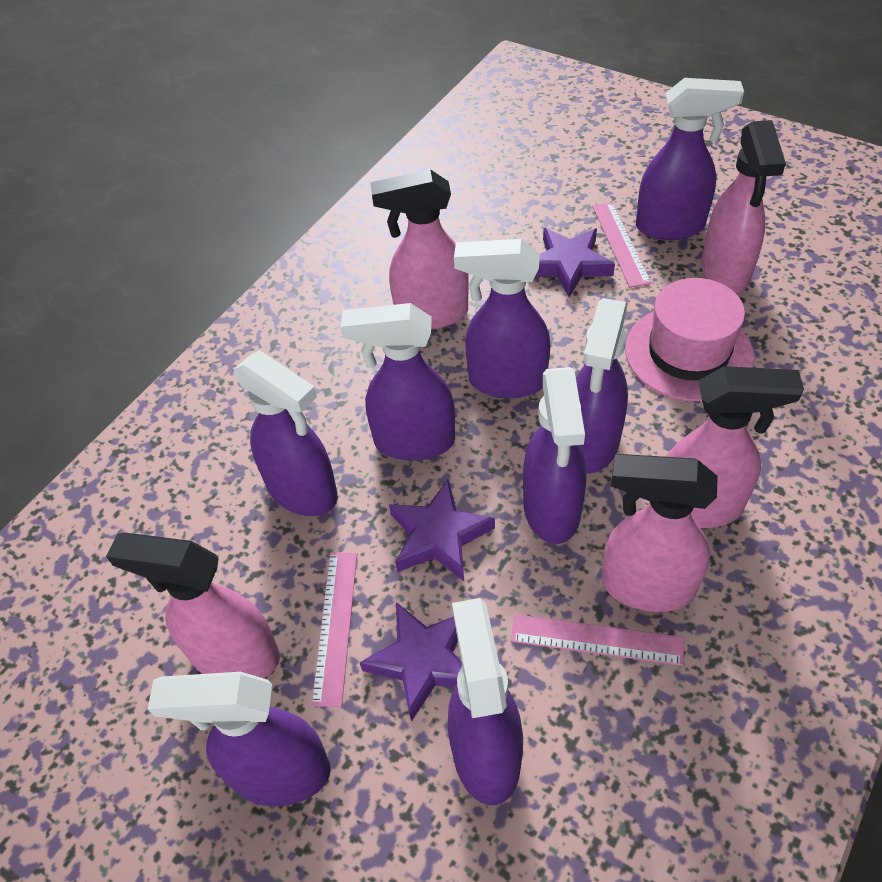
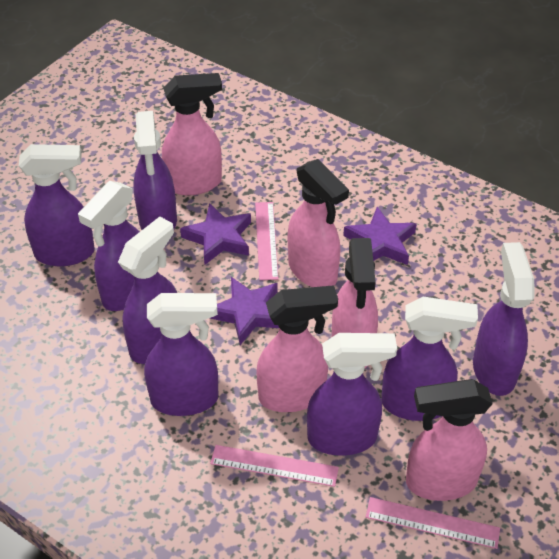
pink hat: [625,278,754,401] = 1 -> none = 0

